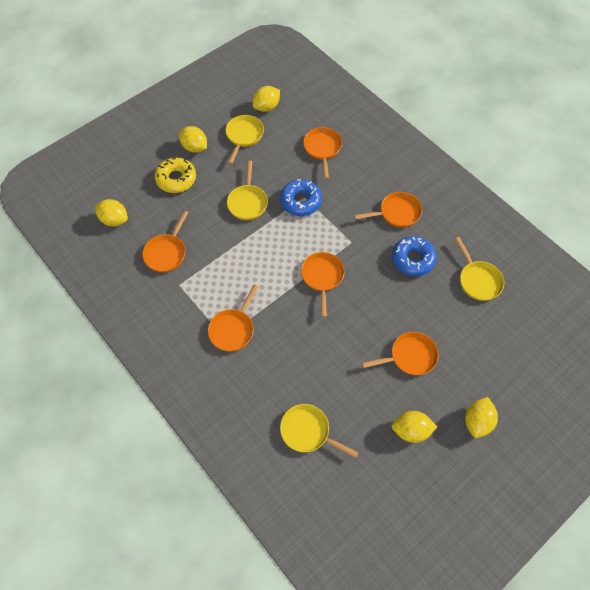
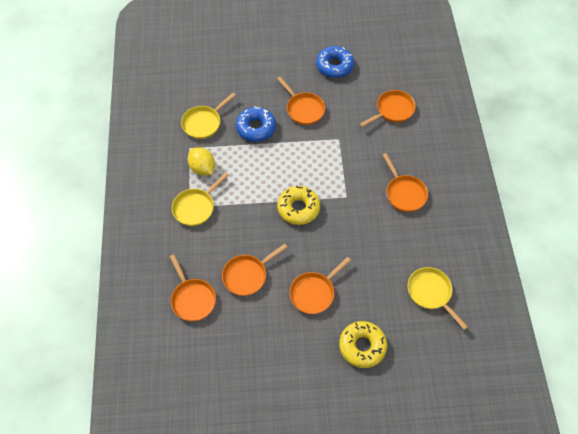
yellow donut: [155,157,196,193] = 1 -> [277,186,320,225] [339,321,387,368] = 2
yellow lemon: [95,199,128,226] [179,126,207,153] [253,86,280,112] [392,411,437,443] [465,397,498,438] = 5 -> [188,147,215,175] = 1
yellow pan: [225,115,264,164] [227,161,268,220] [280,404,359,458] [455,237,504,301] = 4 -> [172,172,229,226] [181,93,236,139] [408,267,468,330] = 3

